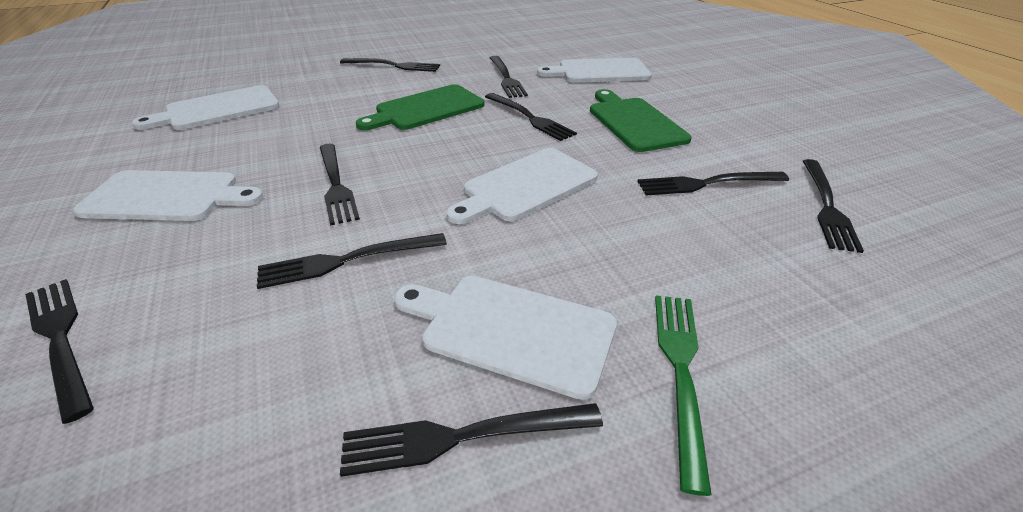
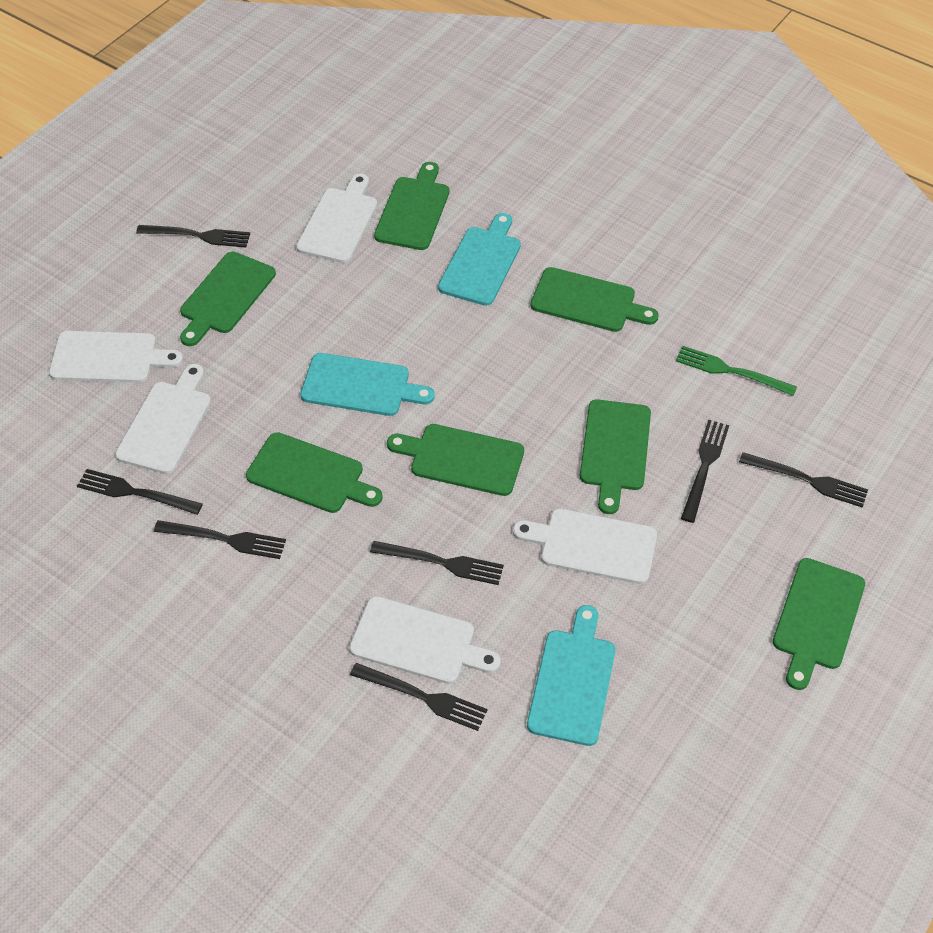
black fork: [25,279,94,424] [257,233,447,289] [320,144,360,226] [340,58,440,72] [340,403,603,477] [485,93,577,141] [490,56,528,98] [637,172,789,195] [803,159,864,253] = 9 -> [77,469,203,515] [136,225,250,247] [154,520,286,559] [350,663,487,731] [370,541,504,585] [681,420,729,523] [739,452,868,508] = 7
green cutting board: [356,84,485,130] [590,89,692,152] = 2 -> [180,252,276,346] [246,432,383,513] [374,162,449,250] [387,424,524,496] [530,267,659,332] [580,399,651,514] [773,558,865,690] = 7
turquoise cutting board: none = 0 -> [300,353,435,416] [438,213,521,306] [527,605,616,746] = 3

